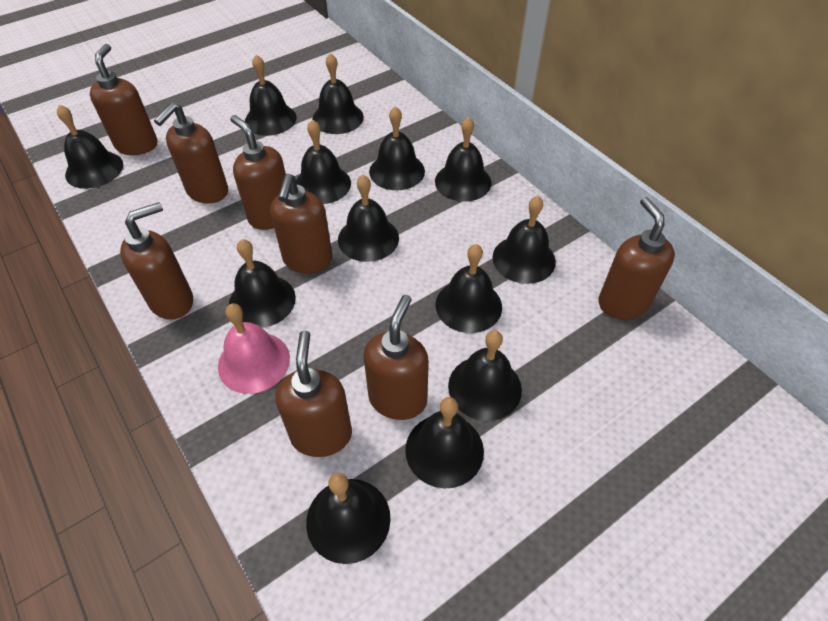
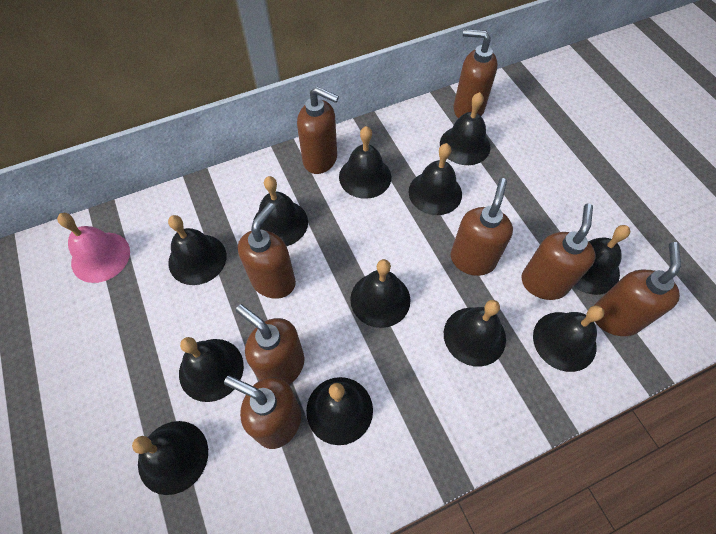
black bell: [57,105,123,189] [229,239,296,328] [245,55,296,136] [296,119,351,204] [306,473,391,564] [312,53,364,134] [338,175,399,262] [369,106,425,190] [405,397,484,489] [435,117,491,202] [436,244,502,333] [448,330,522,421] [493,196,556,284] = 13 -> [132,421,208,495] [168,215,226,285] [179,337,244,402] [253,176,308,246] [306,377,373,445] [339,126,391,199] [350,259,410,328] [409,143,462,215] [440,92,491,165] [444,300,506,367] [533,305,604,372] [574,225,630,295] = 12

